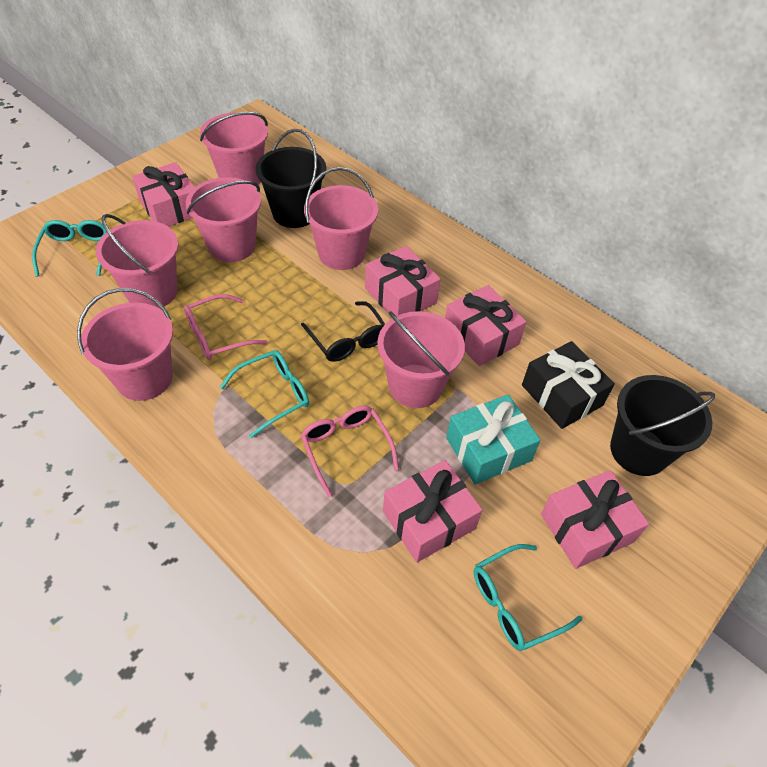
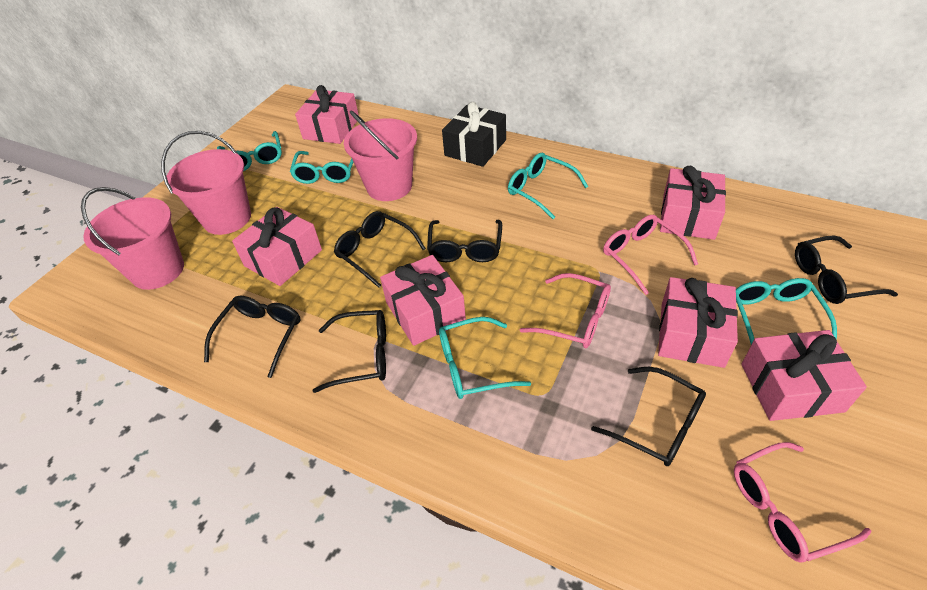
black bucket: [255,129,326,228] [610,375,715,476] = 2 -> none = 0
black glasses: [301,301,385,362] = 1 -> [204,296,301,378] [313,310,386,393] [334,211,426,288] [427,220,502,262] [591,367,706,466] [795,235,898,304] = 6
pink bucket: [77,288,173,401] [96,214,178,308] [186,177,261,262] [200,112,268,184] [304,167,378,270] [377,311,465,408] = 6 -> [81,187,184,290] [161,131,251,235] [344,111,417,201] = 3
pink gift: [132,162,195,227] [365,246,441,316] [383,460,482,563] [445,285,526,366] [541,470,649,569] = 5 -> [232,207,322,286] [295,85,359,144] [380,255,466,346] [658,277,738,368] [660,166,726,240] [741,330,867,421] = 6
pink glasses: [184,294,267,360] [301,406,399,497] = 2 -> [520,273,611,348] [603,215,698,295] [734,442,871,563] = 3
turquoise gift: [446,395,541,484] = 1 -> none = 0
turquoise glasses: [32,220,107,276] [220,350,309,438] [474,544,583,651] = 3 -> [217,131,282,171] [290,151,353,184] [439,317,531,399] [508,153,588,219] [736,278,837,345] = 5

